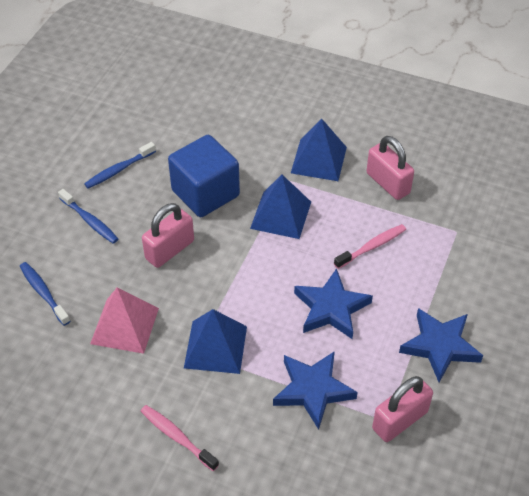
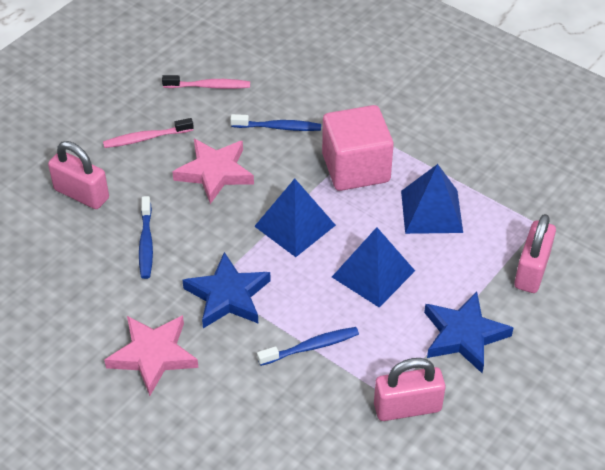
blue cube: [168,135,240,217] = 1 -> none = 0
blue star: [273,351,358,430] [294,268,373,339] [399,308,483,382] = 3 -> [182,252,271,328] [424,292,513,373] = 2
pink cube: none = 0 -> [322,105,394,191] = 1
pink pyramid: [90,287,159,354] = 1 -> none = 0
pink star: none = 0 -> [104,315,199,396] [172,139,254,204] = 2

